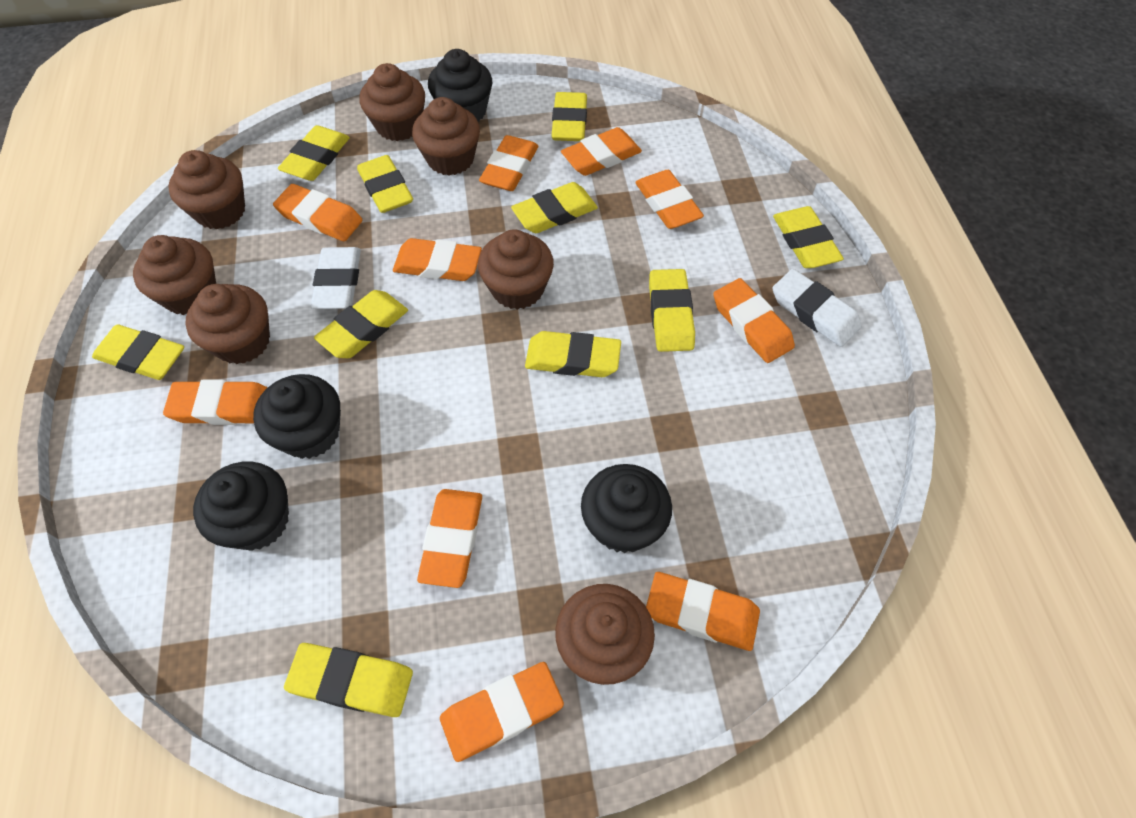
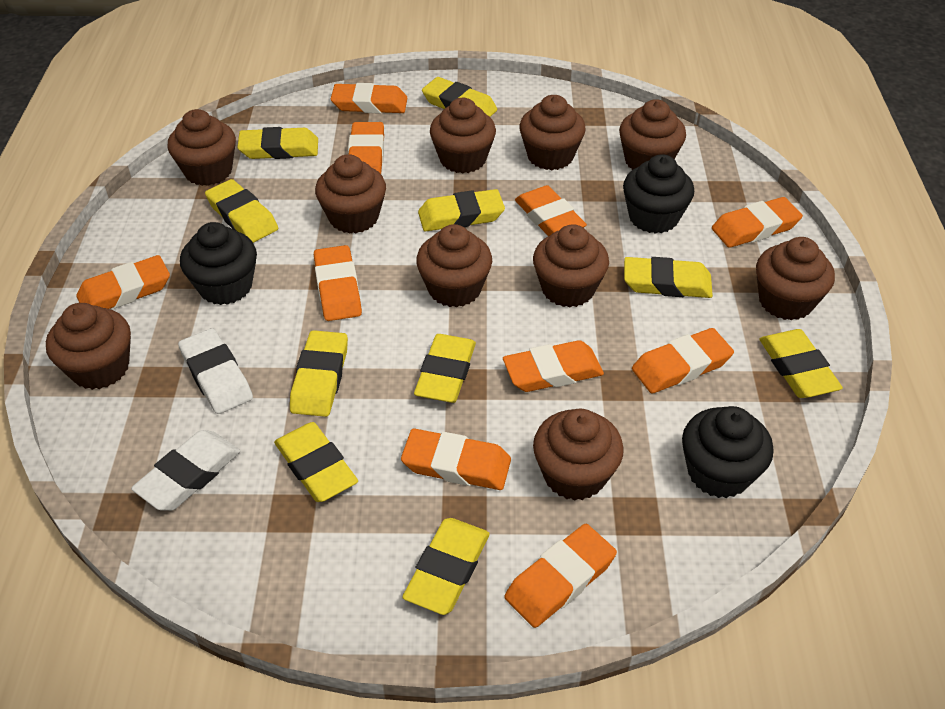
black cupcake: [193,461,289,551] [253,374,341,459] [428,49,492,122] [581,464,672,553] = 4 -> [180,222,257,305] [623,154,694,234] [682,406,774,498] = 3
brown cupcake: [133,235,216,315] [168,150,245,230] [185,284,270,364] [360,63,425,141] [412,97,480,176] [478,229,554,310] [555,584,655,685] = 7 -> [46,303,131,390] [168,109,236,186] [315,154,386,234] [416,224,492,307] [430,98,496,174] [519,95,586,170] [533,224,609,308] [533,409,624,501] [619,99,686,170] [756,237,835,321] = 10

